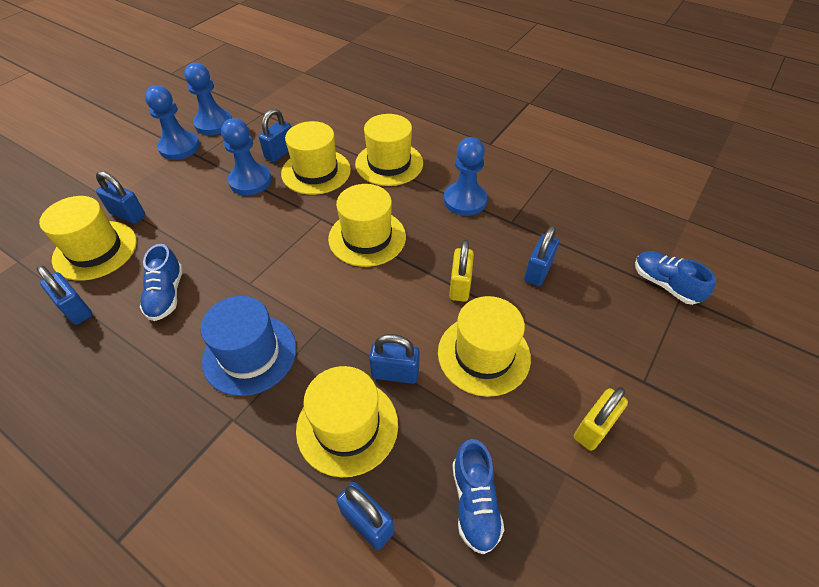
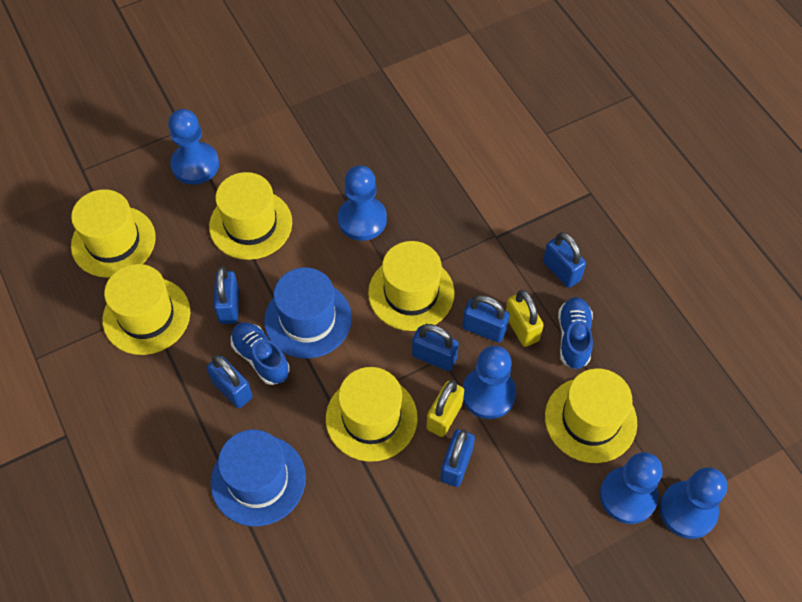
blue hat: [200,296,296,396] = 1 -> [211,430,306,526] [264,267,352,358] = 2
blue pawn: [145,85,200,160] [184,63,232,135] [221,118,272,195] [444,137,487,216] = 4 -> [168,109,219,185] [338,166,387,241] [462,345,516,419] [600,452,663,524] [659,467,727,539] = 5
blue shoe: [140,244,183,321] [452,439,504,554] [635,251,716,305] = 3 -> [231,322,289,385] [558,297,593,369] = 2

